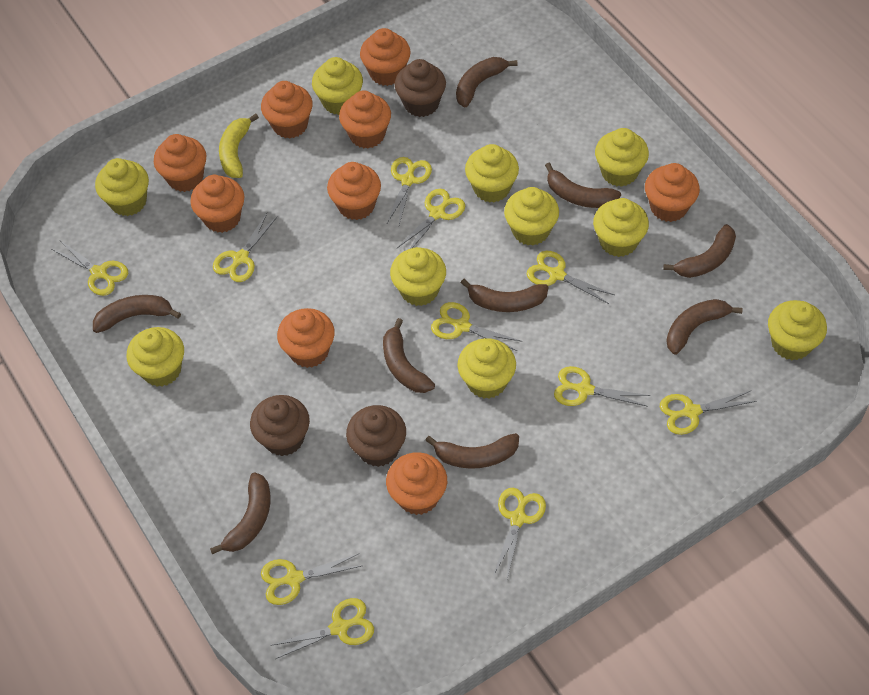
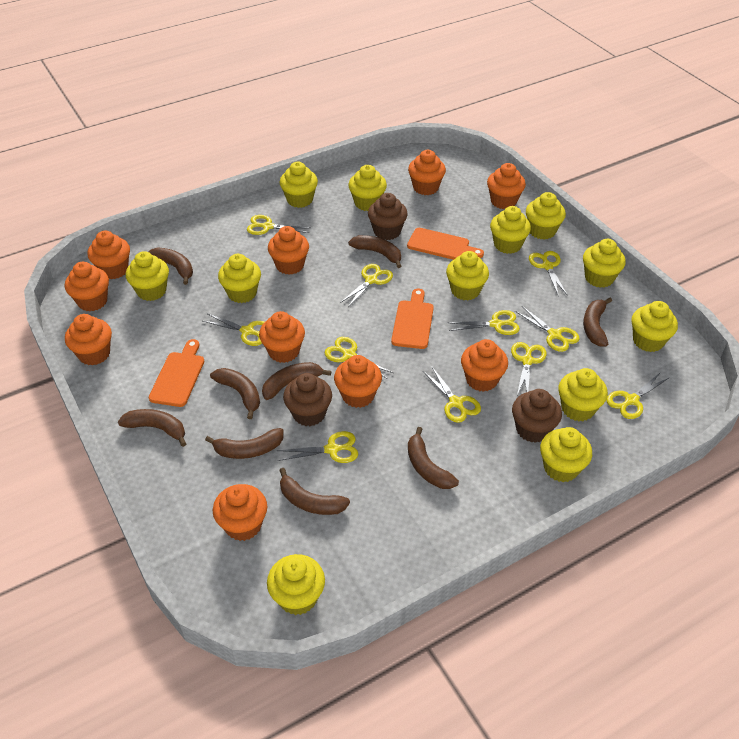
orange cupcake: [154,134,206,192] [190,175,245,233] [261,81,313,139] [277,308,335,368] [327,162,381,220] [339,91,391,148] [360,28,411,86] [386,452,447,515] [645,163,700,222] = 9 -> [65,262,109,311] [65,314,112,365] [87,231,130,279] [213,484,267,541] [259,311,305,363] [268,226,309,275] [334,355,382,408] [408,150,446,195] [461,339,508,392] [487,163,526,209] = 10
orange cutting board: none = 0 -> [149,339,204,407] [391,289,434,349] [407,228,484,260] = 3
yellow banana: [219,114,259,178] = 1 -> none = 0
yellow cupcake: [95,158,149,216] [127,327,184,386] [312,57,363,115] [390,247,446,306] [458,338,516,399] [465,144,519,203] [504,187,559,246] [593,198,649,257] [595,128,649,187] [768,300,827,360] = 10 -> [126,251,169,301] [218,254,261,303] [267,554,325,615] [280,162,318,208] [348,165,387,211] [446,251,489,301] [490,206,531,254] [526,192,566,240] [540,427,592,482] [558,368,608,421] [583,239,626,288] [631,301,678,352] = 12

